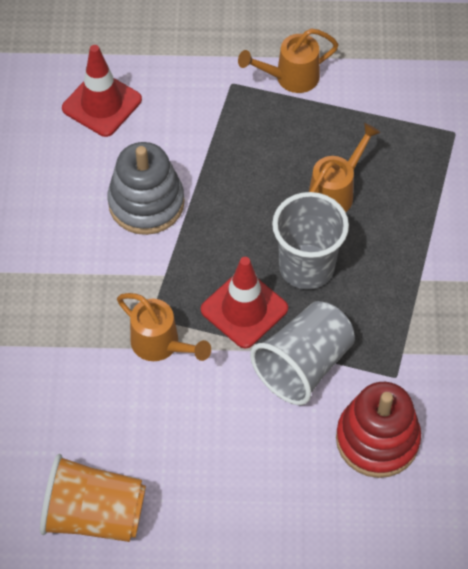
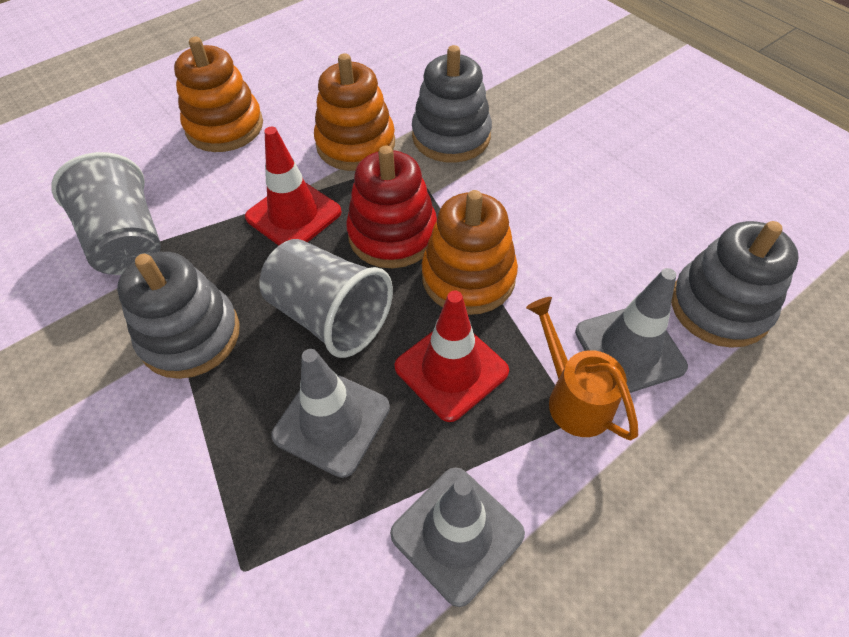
grey stacking toy: [107,142,185,235] = 1 -> [117,252,240,379] [412,45,492,163] [671,221,799,348] = 3
grey traffic cone: none = 0 -> [272,349,390,478] [390,467,525,607] [575,268,688,393] = 3
orange cup: [40,454,146,542] = 1 -> none = 0
orange stacking toy: none = 0 -> [174,37,263,152] [314,53,395,171] [422,190,518,315] = 3
orange watering can: [117,293,211,361] [238,29,339,93] [309,123,380,213] = 3 -> [526,297,638,440] = 1

